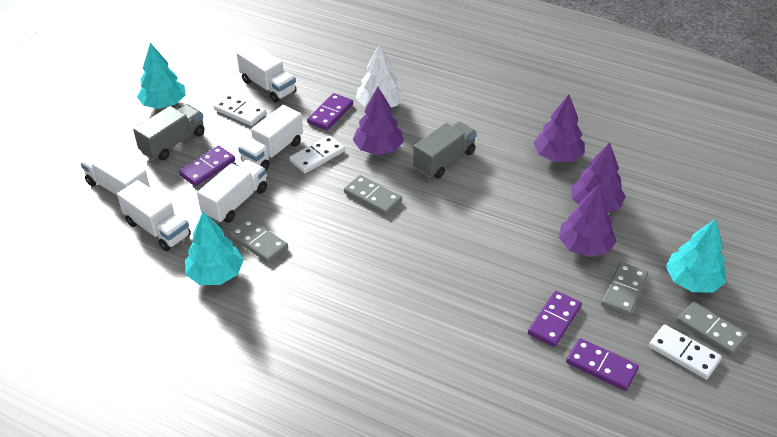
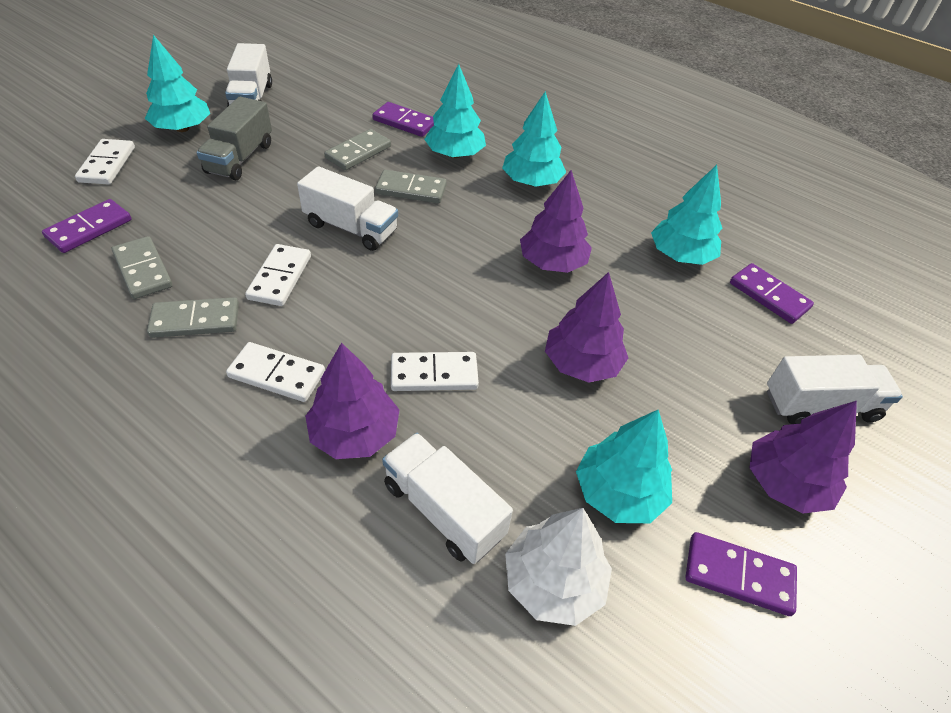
grey truck: [133,104,205,160] [413,122,477,179] = 2 -> [197,97,272,180] = 1
turquoise tree: [137,43,186,109] [185,212,244,285] [666,218,726,292] = 3 -> [145,35,210,132] [424,64,486,158] [502,91,566,187] [576,409,672,523] [651,165,722,265] = 5
white domino: [213,94,266,126] [289,135,345,173] [649,324,722,379] = 3 -> [75,139,135,185] [226,342,325,402] [245,244,311,306] [391,352,479,391] = 4
white truck: [81,150,150,201] [117,180,191,251] [197,160,267,223] [237,44,296,103] [238,105,303,170] = 5 -> [225,43,272,107] [297,166,398,251] [382,433,513,564] [767,355,903,424] = 4

